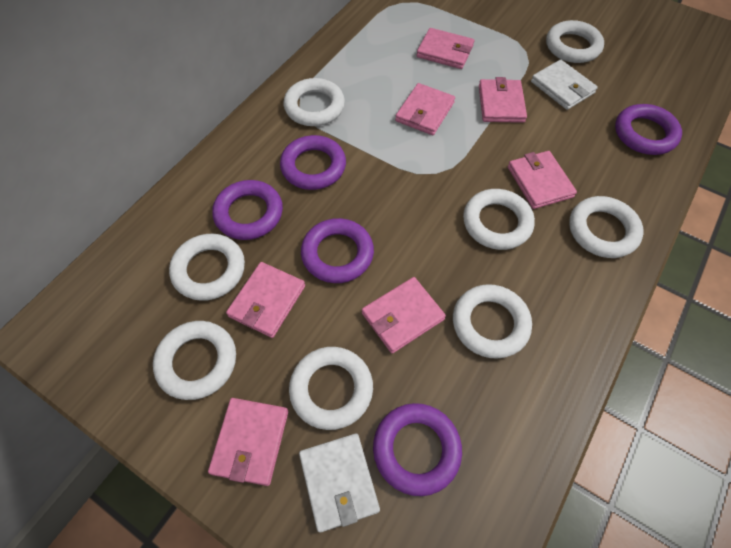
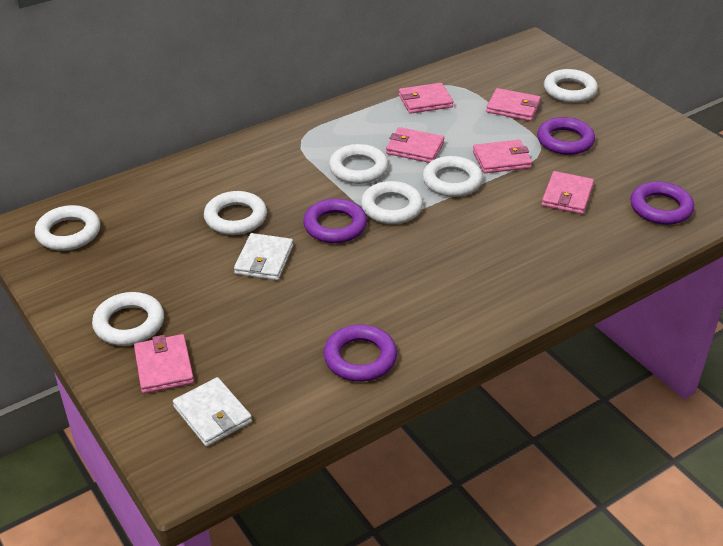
pink wallet: [208,398,288,486] [226,262,305,338] [362,277,446,354] [395,83,455,135] [416,28,474,69] [479,77,527,123] [508,151,577,209] = 7 -> [134,334,194,394] [386,127,444,163] [399,83,454,114] [473,140,532,173] [486,88,541,121] [542,171,594,214] = 6
purple ring: [212,180,283,240] [280,135,346,190] [301,218,374,283] [373,403,462,496] [615,104,682,155] = 5 -> [303,198,367,243] [324,324,397,382] [537,117,595,155] [630,181,694,225] = 4
white ring: [153,321,236,400] [169,234,245,301] [284,78,345,126] [289,347,373,430] [453,284,532,359] [463,189,535,250] [546,20,604,63] [569,196,644,258] = 8 -> [35,205,100,251] [92,292,164,346] [204,191,267,235] [329,144,388,184] [361,181,423,224] [423,156,483,197] [544,69,598,103] = 7

